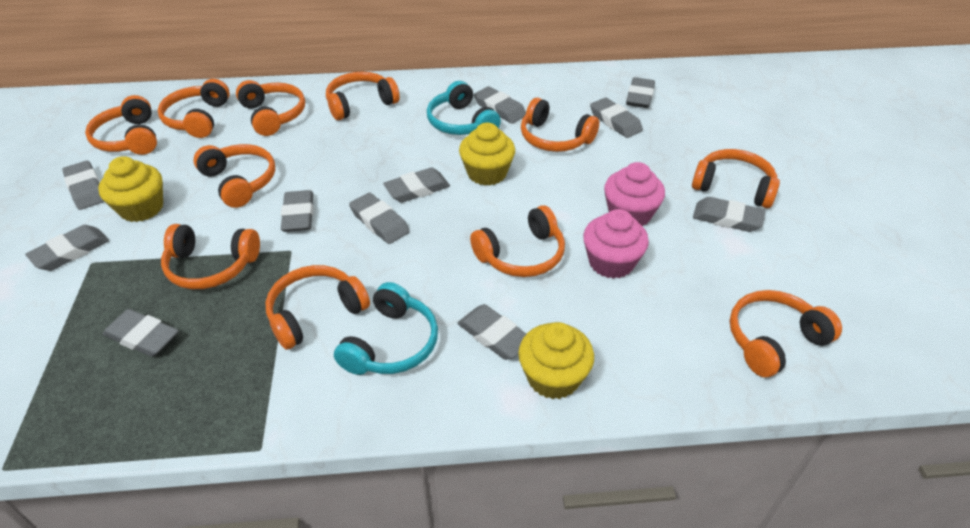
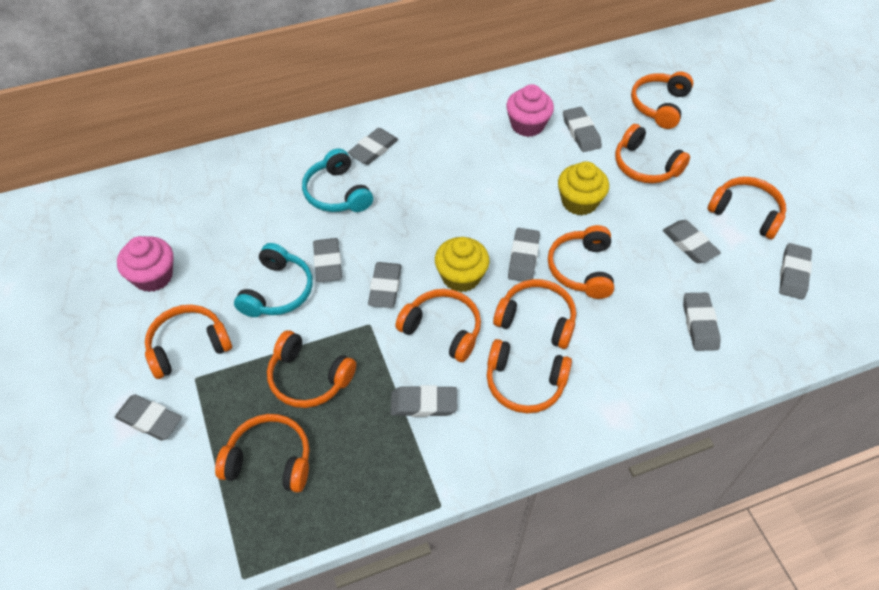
grey eraser: [25,225,109,271] [62,161,105,210] [103,309,179,357] [281,190,314,232] [349,192,410,244] [383,167,450,203] [457,304,526,360] [474,86,526,124] [590,97,643,138] [626,77,655,108] [693,197,766,232] = 11 -> [115,394,182,440] [313,238,342,282] [348,128,398,165] [368,262,402,308] [390,385,457,417] [508,228,540,282] [563,107,602,152] [663,220,721,263] [683,293,721,351] [779,243,812,300] = 10
orange headphones: [85,95,157,155] [158,79,230,138] [161,224,260,289] [194,144,275,208] [236,80,305,136] [265,265,370,350] [326,72,400,120] [470,205,565,277] [521,98,599,152] [692,149,780,208] [730,290,842,377] = 11 -> [145,305,232,379] [215,414,310,493] [267,330,356,408] [395,289,481,362] [487,339,572,413] [493,279,576,349] [548,225,614,299] [615,124,690,183] [631,71,693,129] [708,177,786,239] = 10
yellow cupcake: [98,156,163,222] [459,123,515,186] [518,322,594,399] = 3 -> [435,237,490,292] [558,161,609,215] = 2

